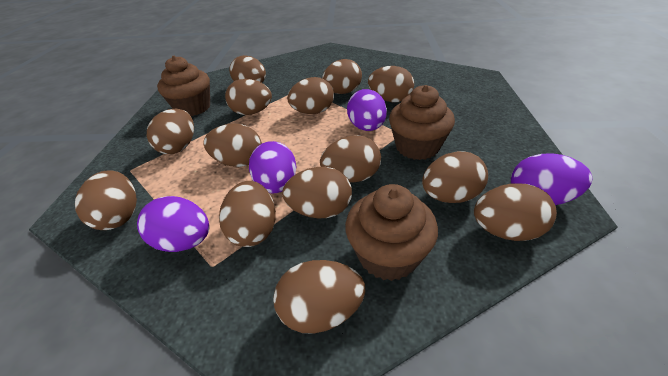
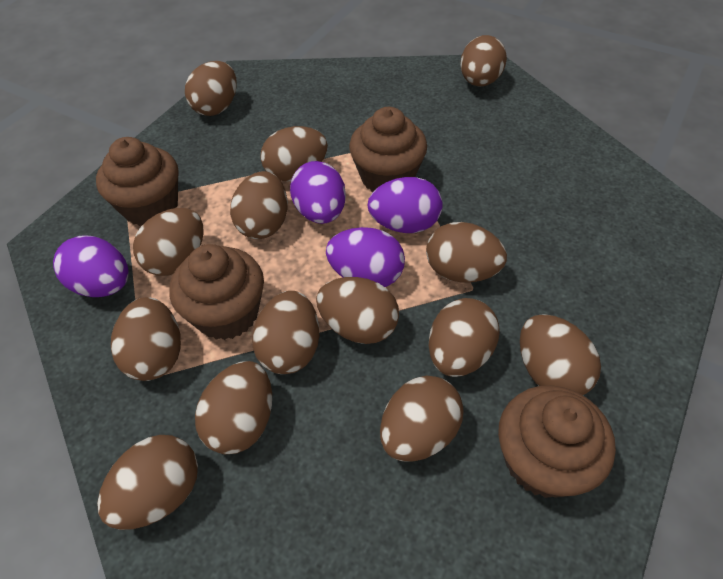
brown cupcake: [157,56,210,116] [345,184,438,281] [389,85,455,160] = 3 -> [96,137,178,226] [169,244,264,340] [349,107,427,192] [498,385,616,498] = 4

